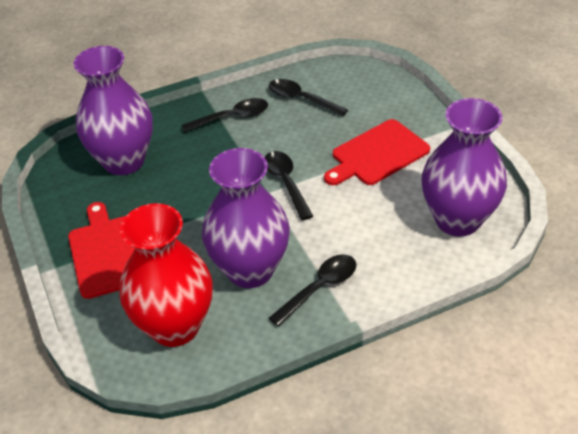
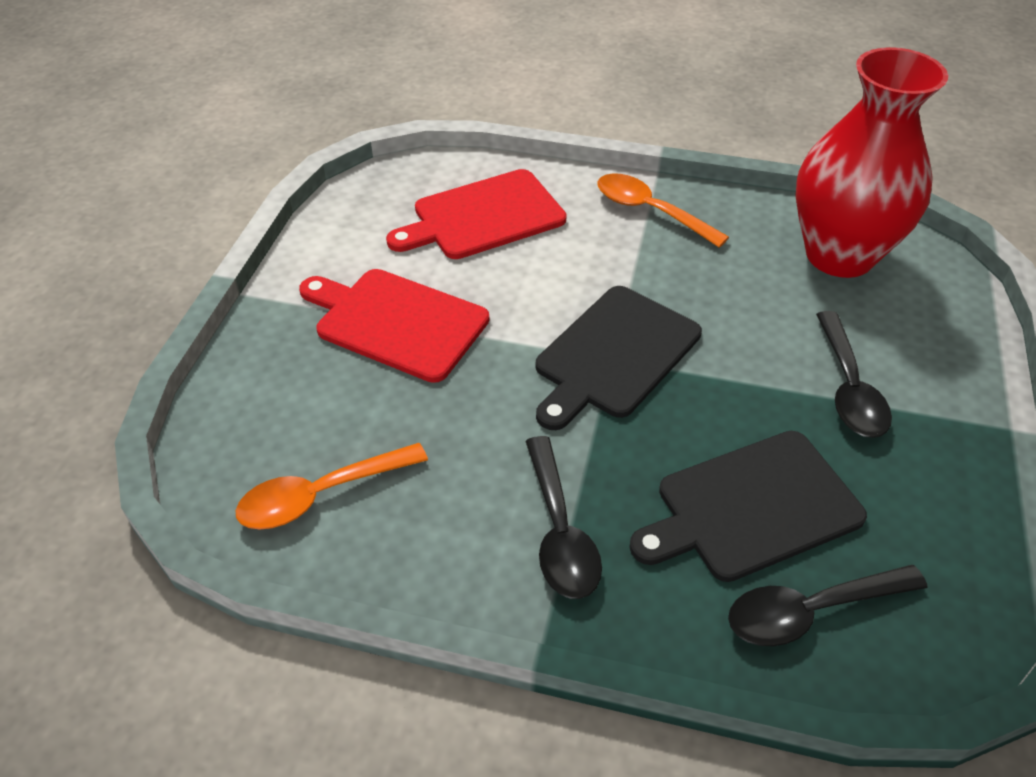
black cutting board: none = 0 -> [535,286,702,430] [629,431,867,582] = 2
black spoon: [181,98,268,133] [265,151,313,220] [269,79,348,117] [269,254,357,327] = 4 -> [525,436,602,599] [728,565,927,646] [816,311,892,438] = 3
orange spoon: none = 0 -> [235,443,428,530] [598,173,729,248] = 2
purple vase: [73,46,153,175] [202,148,290,288] [422,98,507,236] = 3 -> none = 0

